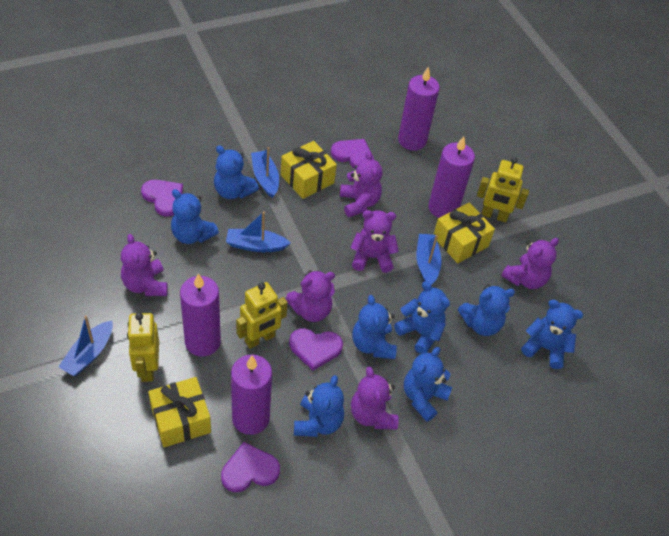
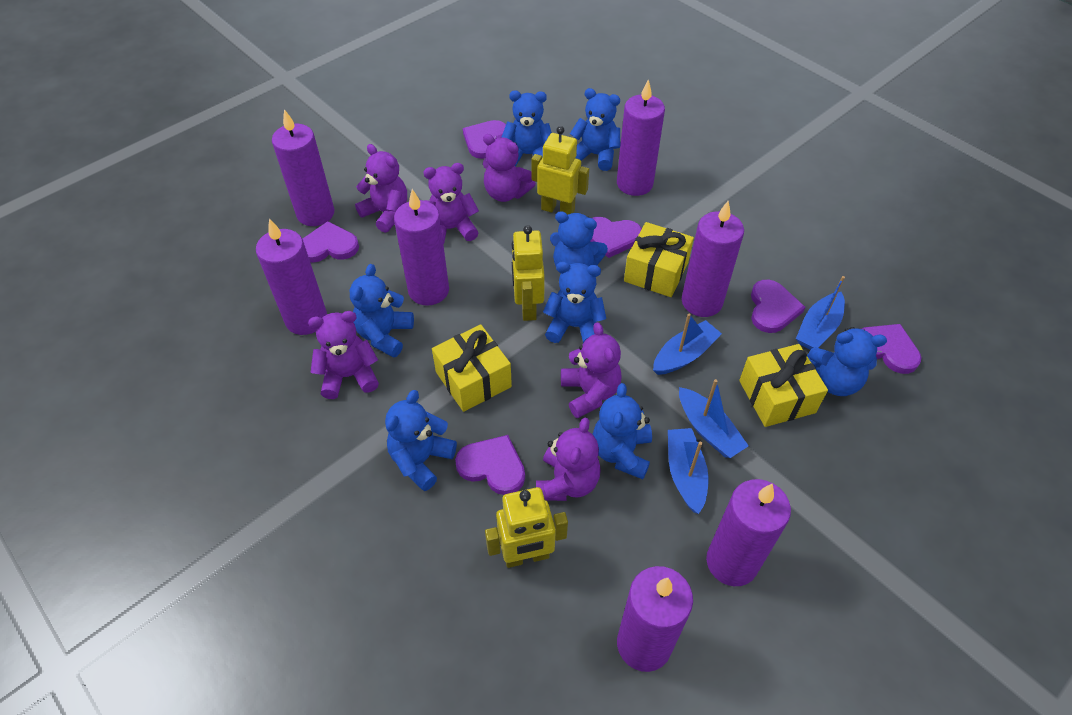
purple candle: [180,274,221,357] [231,354,272,435] [398,66,440,151] [428,136,475,218] = 4 -> [256,218,327,335] [272,109,335,226] [394,189,449,306] [617,79,665,196] [617,566,693,672] [682,201,744,317] [706,479,791,586] = 7
purple heart: [141,180,183,217] [221,442,280,492] [289,328,343,371] [331,139,374,169] = 4 -> [303,221,359,263] [455,435,525,495] [463,120,506,159] [590,217,642,258] [751,280,805,333] [862,324,922,374] = 6

